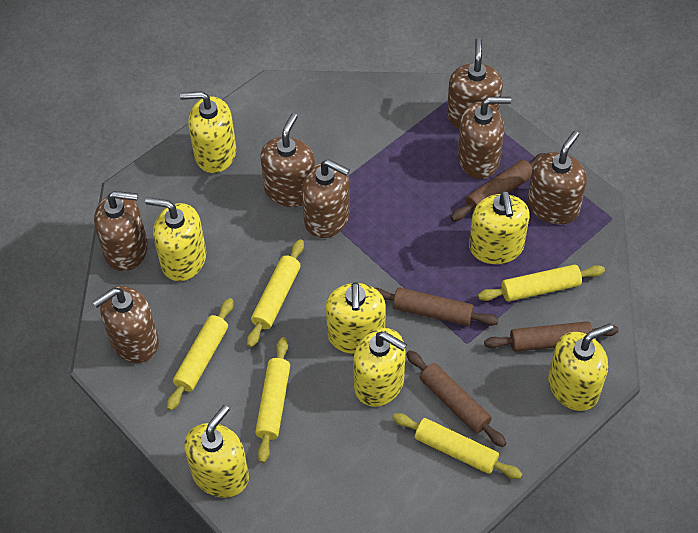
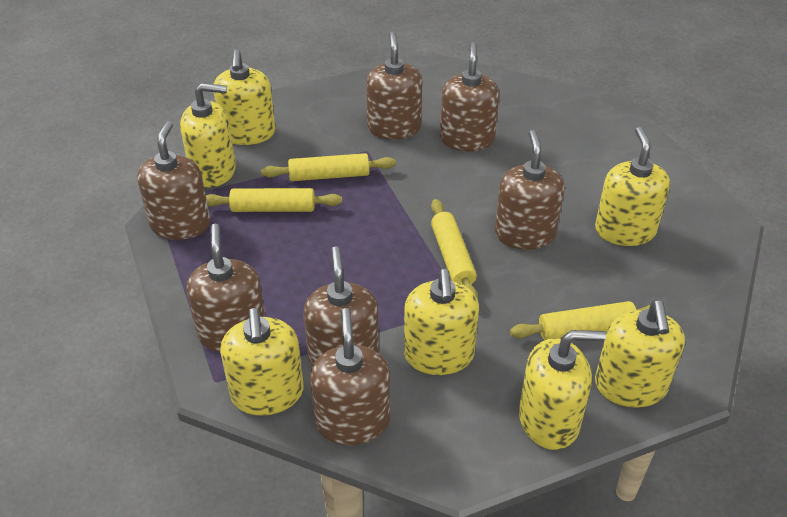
brown rolling pin: [375,287,499,326] [406,350,506,447] [450,153,546,221] [484,321,619,352] = 4 -> none = 0
yellow rolling pin: [167,298,234,411] [247,239,304,347] [255,337,290,463] [392,413,522,479] [478,265,605,302] = 5 -> [206,188,342,212] [261,153,396,181] [431,199,478,298] [510,301,650,340] = 4

